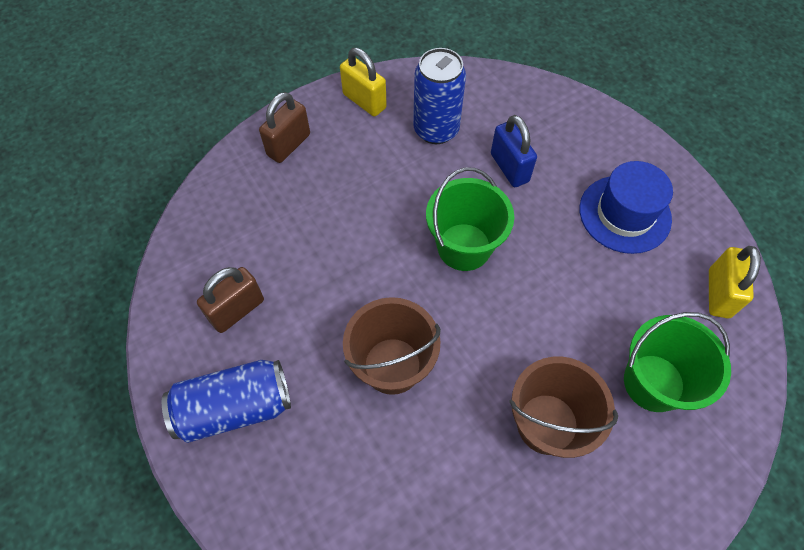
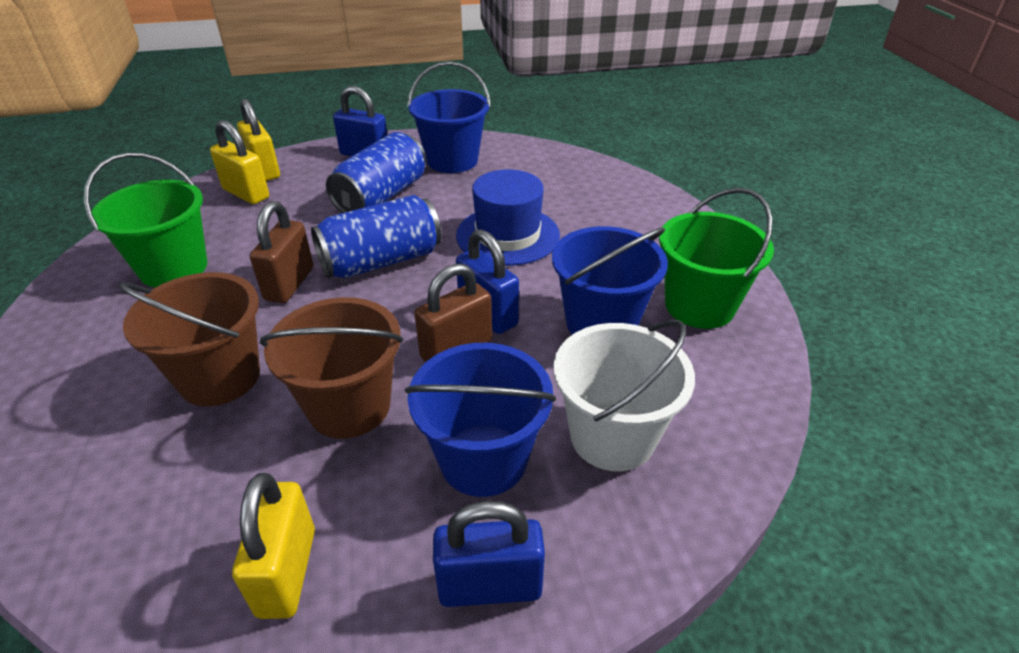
blue bucket: none = 0 -> [405,343,556,497] [407,61,491,173] [552,226,668,335] = 3
blue padlock: [491,115,537,187] = 1 -> [333,86,387,156] [433,501,545,607] [456,229,519,334] = 3
white bucket: none = 0 -> [554,320,695,471] = 1
yellow padlock: [340,48,387,116] [709,246,761,318] = 2 -> [210,120,269,204] [232,473,315,619] [237,99,280,181] = 3

